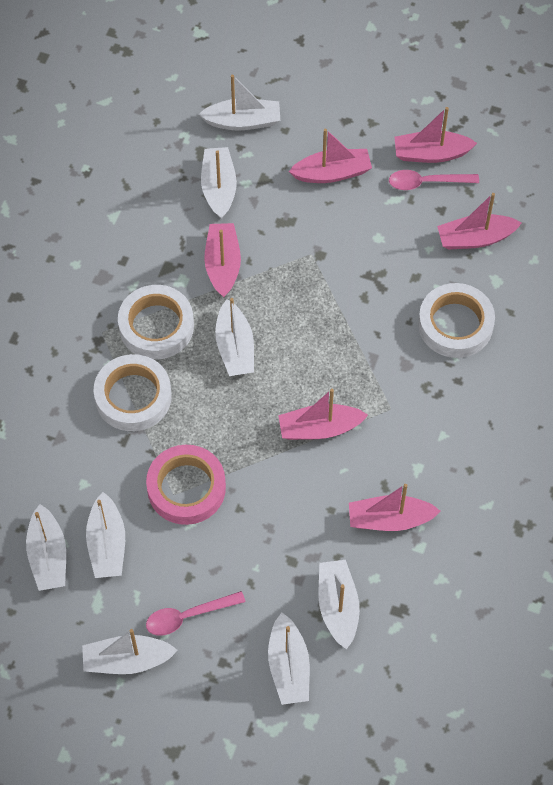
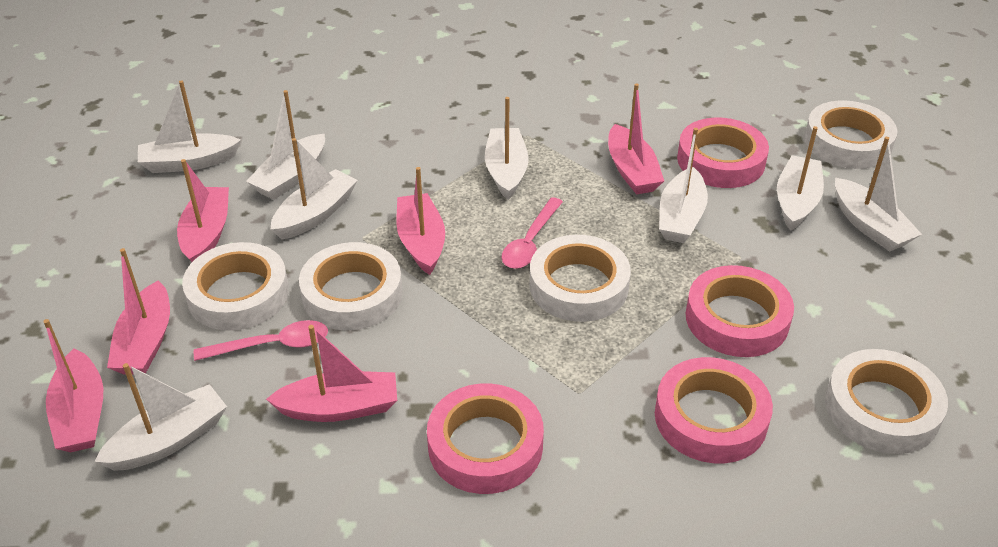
pink tape: [146,445,226,525] = 1 -> [427,383,544,494] [655,357,773,463] [677,118,769,188] [686,265,794,357] = 4
white tape: [94,354,172,431] [118,285,194,360] [418,283,495,358] = 3 -> [182,242,289,331] [299,242,403,330] [529,235,631,322] [804,100,897,169] [825,349,948,454] = 5

